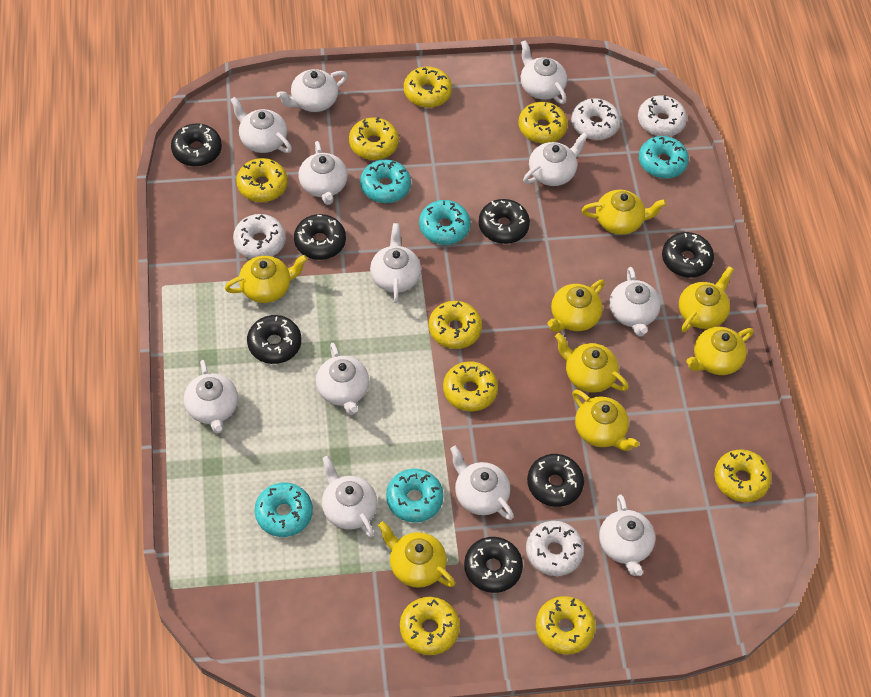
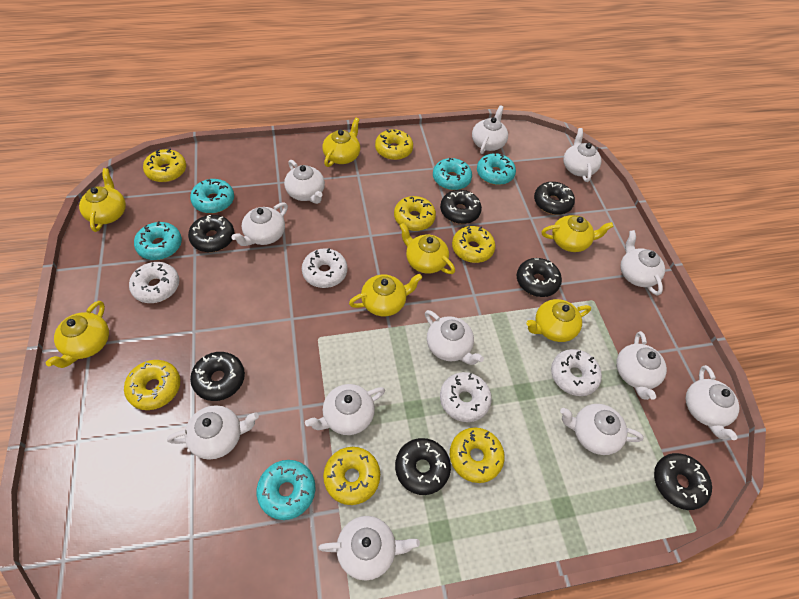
yellow donut: [236,158,288,202] [349,117,399,160] [400,597,460,655] [404,67,452,108] [429,301,482,349] [443,361,498,411] [518,102,568,143] [536,596,596,654] [714,449,771,502] = 9 -> [124,360,180,410] [143,149,186,182] [323,447,380,505] [375,129,413,160] [394,196,436,231] [450,427,505,483] [452,226,496,263] = 7
yellow teapot: [225,255,308,303] [378,521,455,588] [547,280,605,332] [555,333,629,393] [572,389,639,451] [582,190,666,235] [679,266,734,333] [686,327,753,375] = 8 -> [46,301,109,368] [79,168,126,232] [322,118,360,167] [349,274,422,316] [399,223,455,274] [527,299,591,342] [542,215,614,252] = 7

